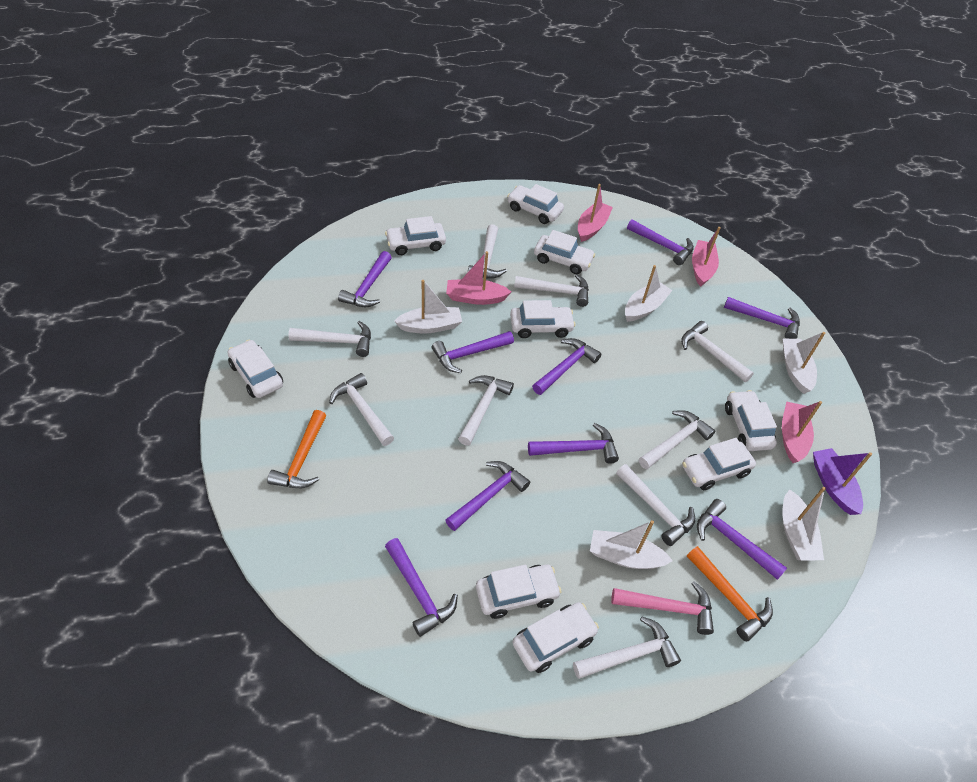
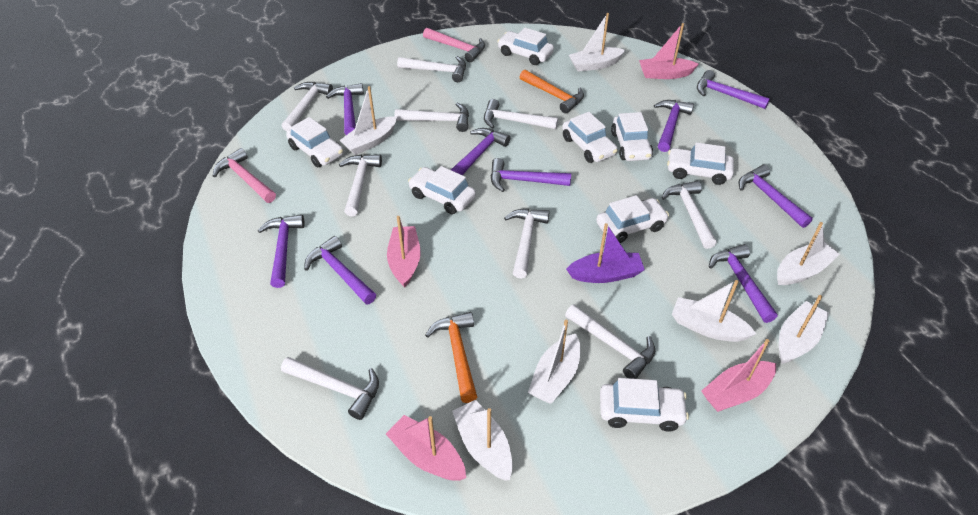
pink hammer: [611,581,714,635] = 1 -> [213,148,276,203] [423,28,485,62] = 2
white boat: [394,280,462,334] [590,520,673,569] [625,265,672,322] [782,487,826,561] [783,332,825,394] = 5 -> [339,86,397,155] [452,400,513,481] [528,320,580,404] [569,13,625,72] [672,280,756,342] [777,222,840,285] [779,295,829,364] = 7
white car: [228,340,283,398] [385,216,446,255] [476,564,562,619] [507,184,564,224] [510,300,576,338] [512,602,599,673] [534,230,595,274] [682,438,756,490] [725,390,777,451] = 9 -> [286,117,344,167] [408,166,476,214] [497,27,554,65] [562,112,618,163] [596,195,669,243] [600,378,689,432] [611,112,653,161] [667,142,734,185] = 8

